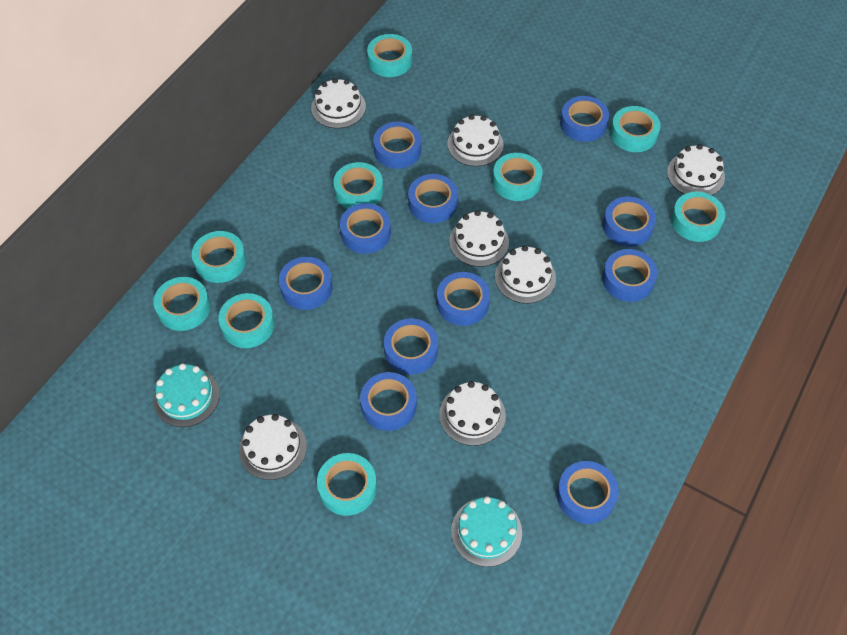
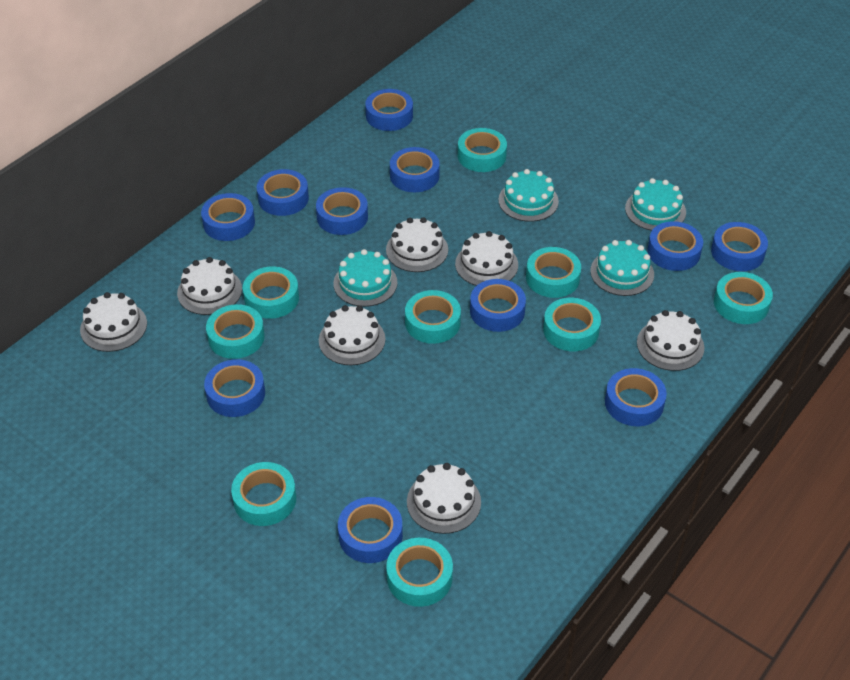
turquoise cake: [153,363,220,427] [451,496,522,567] = 2 -> [333,249,397,307] [498,169,559,222] [590,240,654,296] [625,178,686,231] = 4

